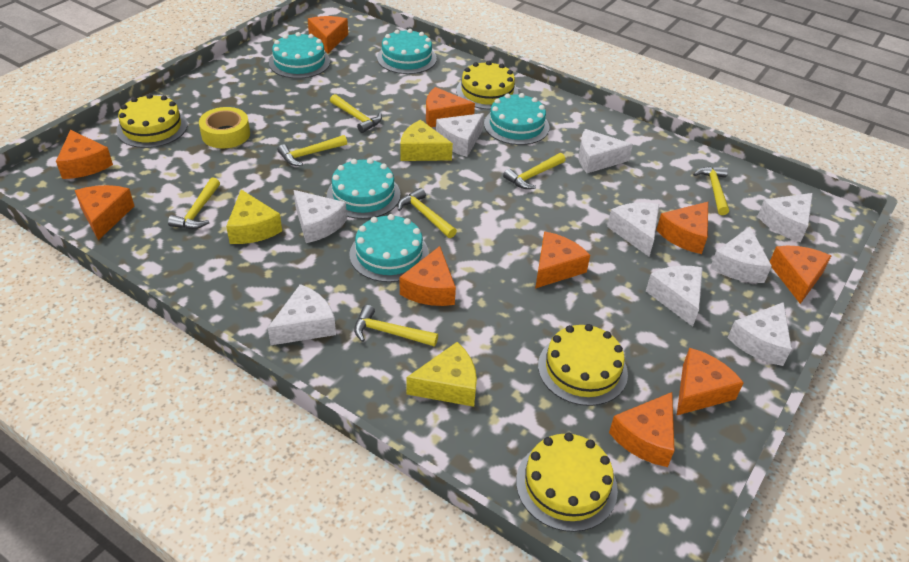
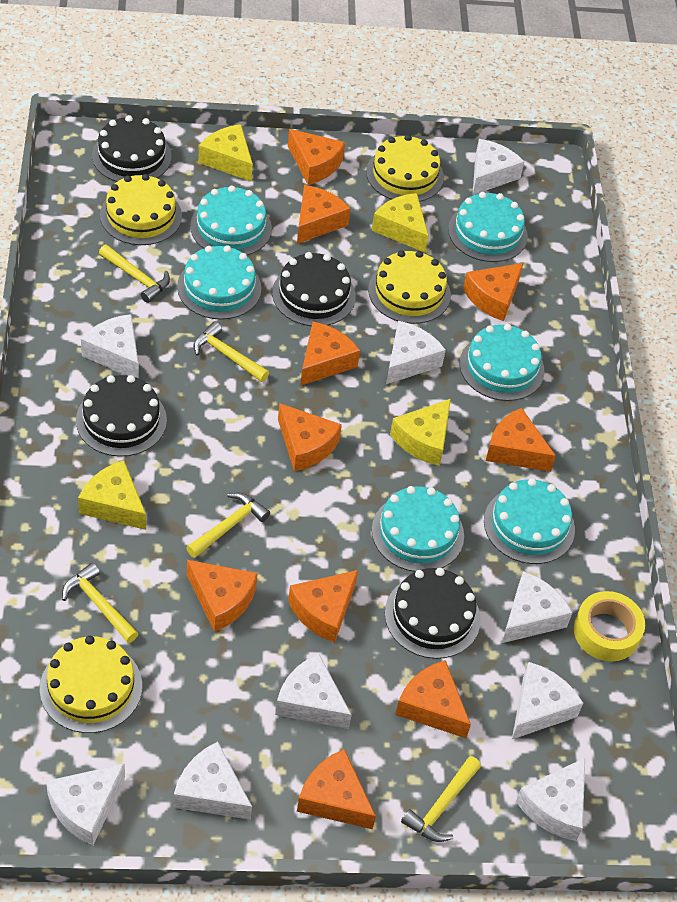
black cake: none = 0 -> [76,375,167,457] [92,115,172,182] [272,252,356,326] [385,568,481,659] = 4
turquoise cake: [269,32,330,79] [327,158,401,219] [349,214,429,282] [377,29,437,74] [484,93,550,145] = 5 -> [177,245,261,320] [190,186,272,255] [372,486,464,572] [448,192,528,262] [460,324,544,401] [484,478,575,564] = 6
yellow cheese: [226,190,282,244] [401,120,453,161] [407,342,477,407] = 3 -> [78,460,146,530] [198,124,253,182] [372,193,429,253] [390,399,451,466] = 4
yellow hammer: [168,177,220,229] [278,135,347,166] [330,94,382,133] [354,305,438,347] [398,188,457,238] [503,153,565,189] [693,166,729,215] = 7 -> [62,562,139,643] [99,245,170,303] [186,493,270,558] [194,322,269,382] [401,756,481,842] = 5

